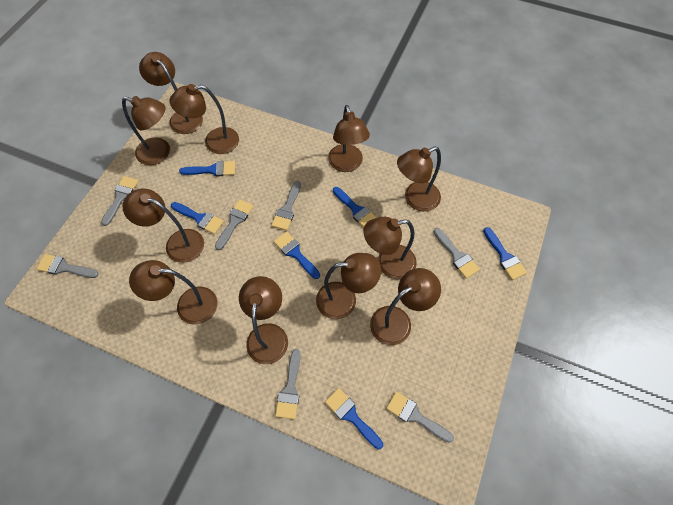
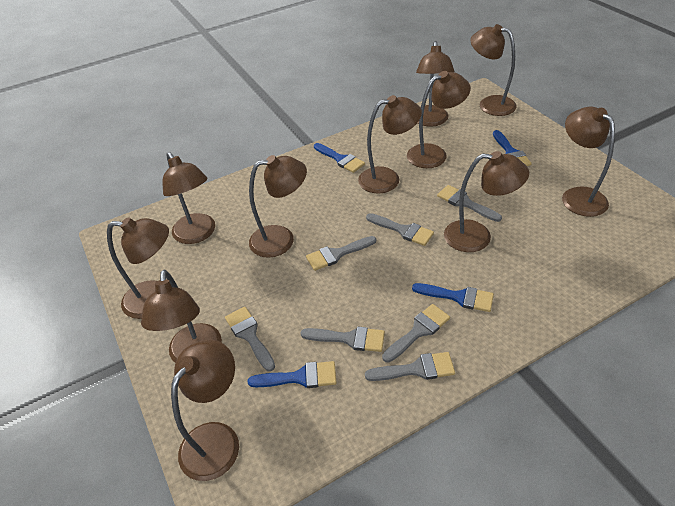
blue brush: [171,202,224,234] [179,161,235,177] [274,231,320,279] [325,388,383,449] [333,187,377,227] [483,227,527,280] = 6 -> [248,361,337,388] [314,143,365,173] [412,283,494,312] [493,130,532,166] = 4

